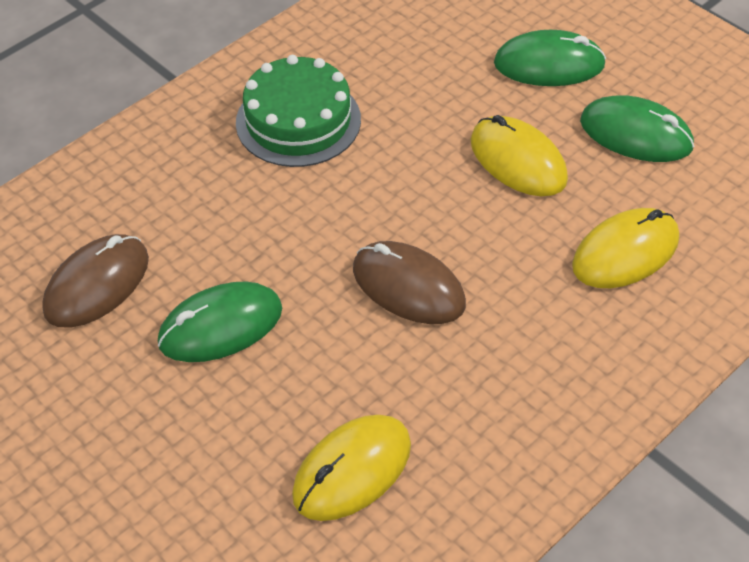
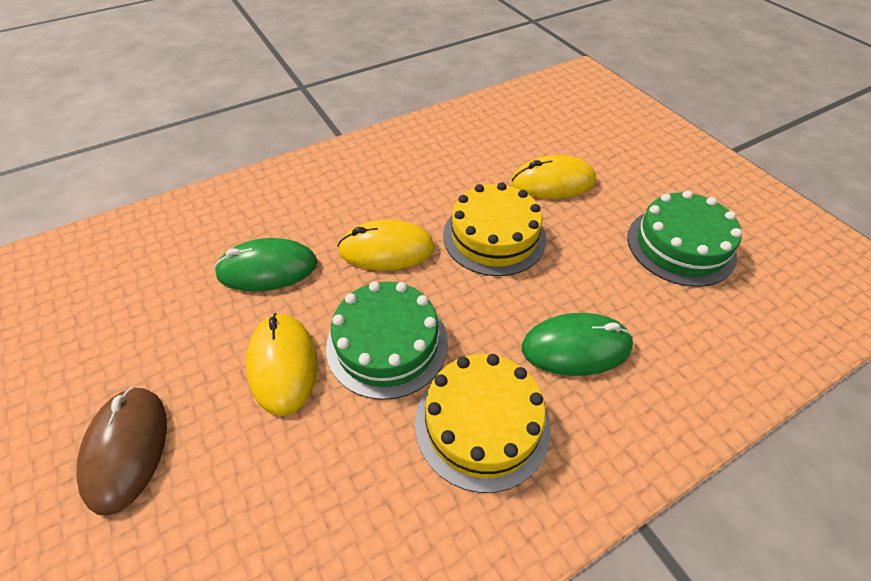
brown mouse: [42,234,149,328] [353,241,466,324] = 2 -> [76,387,167,516] = 1
green cake: [236,55,361,167] = 1 -> [326,281,448,400] [627,191,742,287] = 2
green mouse: [158,282,282,362] [494,30,606,86] [580,95,694,162] = 3 -> [214,238,317,292] [522,313,633,376] = 2
yellow cake: none = 0 -> [415,354,551,493] [443,182,546,276] = 2

